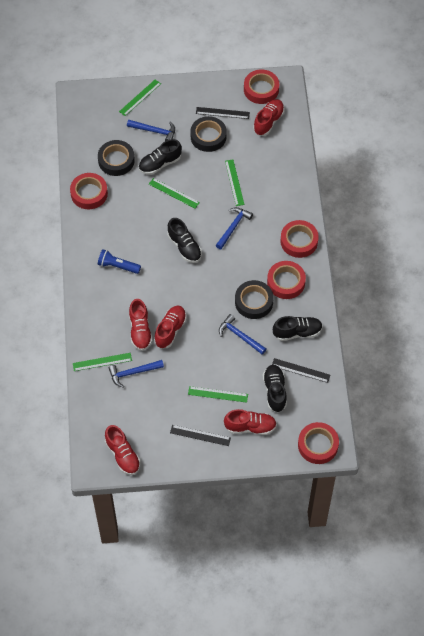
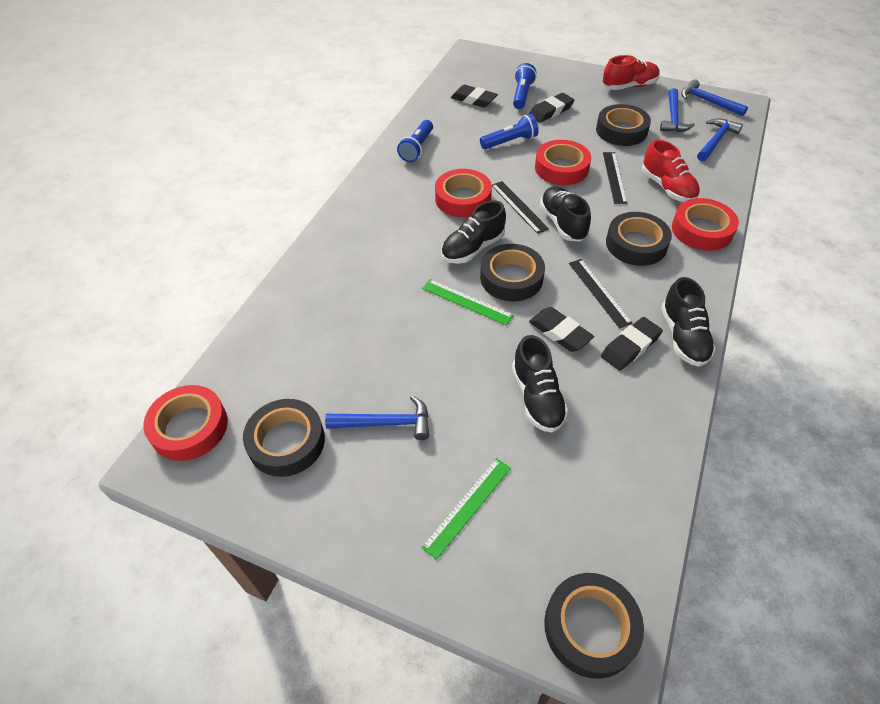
black eraser: none = 0 -> [451,85,498,108] [529,93,574,123] [529,307,594,352] [601,317,663,371] = 4
black tape: [98,140,135,176] [190,116,227,152] [235,280,274,319] = 3 -> [243,399,325,477] [480,244,545,301] [544,573,644,679] [596,104,651,146] [606,212,672,266] = 5
blue flashlight: [98,249,141,274] = 1 -> [397,120,433,162] [480,114,539,149] [513,63,537,109] = 3
green ruler: [73,353,132,371] [119,80,161,116] [149,178,200,208] [188,386,248,403] [225,159,244,206] = 5 -> [421,458,511,560] [422,279,514,326] = 2
red shoe: [105,425,141,475] [129,299,153,351] [154,306,187,348] [224,409,277,435] [253,99,284,136] = 5 -> [603,55,660,90] [642,140,700,202] = 2
red tape: [70,173,108,209] [244,70,279,104] [267,261,306,299] [280,220,319,258] [298,422,339,464] = 5 -> [143,385,228,461] [435,169,492,217] [535,140,591,185] [672,198,739,251] = 4

